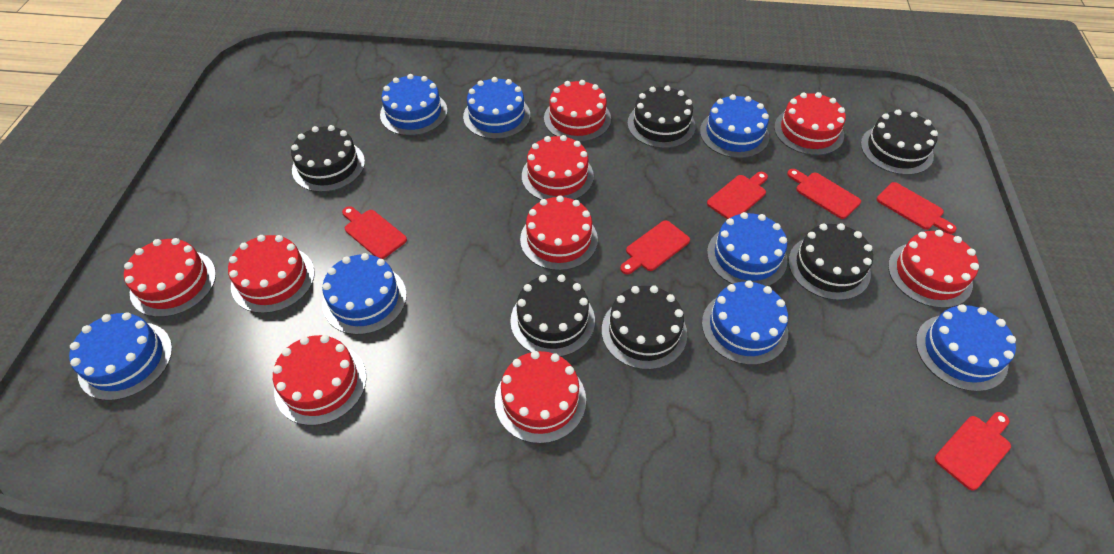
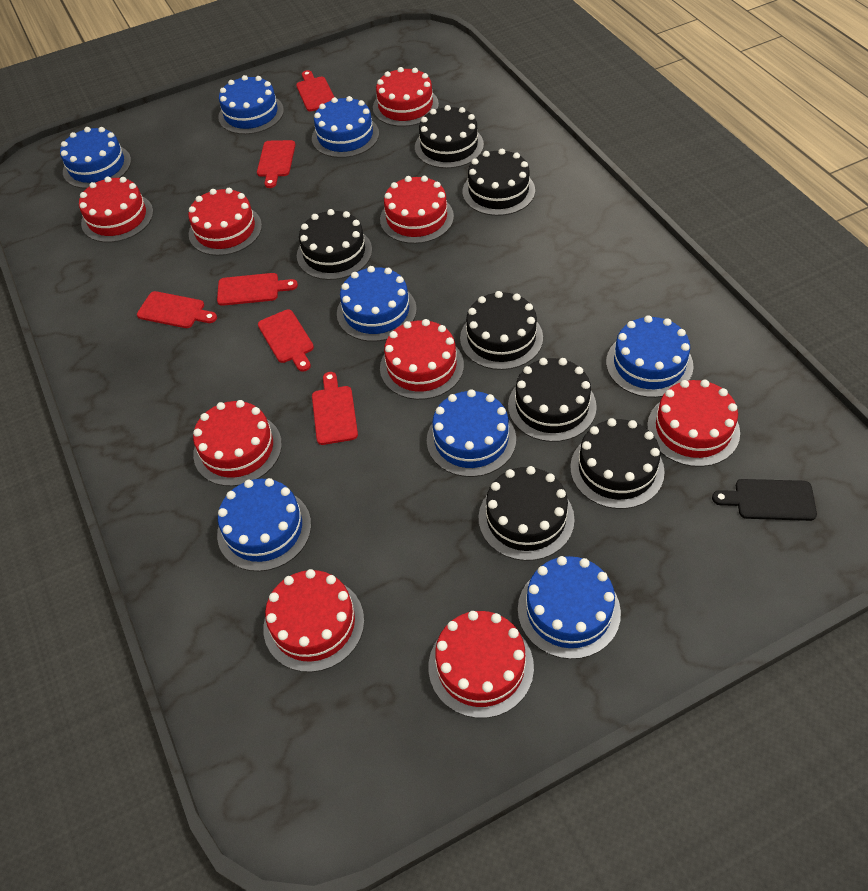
black cake: [291,125,365,192] [510,274,595,357] [602,286,687,370] [627,86,696,148] [788,223,873,300] [861,109,938,175] = 6 -> [297,209,372,280] [415,105,484,168] [460,291,543,370] [462,149,535,216] [479,466,575,561] [508,358,597,442] [570,418,665,509] = 7
black cutting board: none = 0 -> [712,479,817,521] = 1

